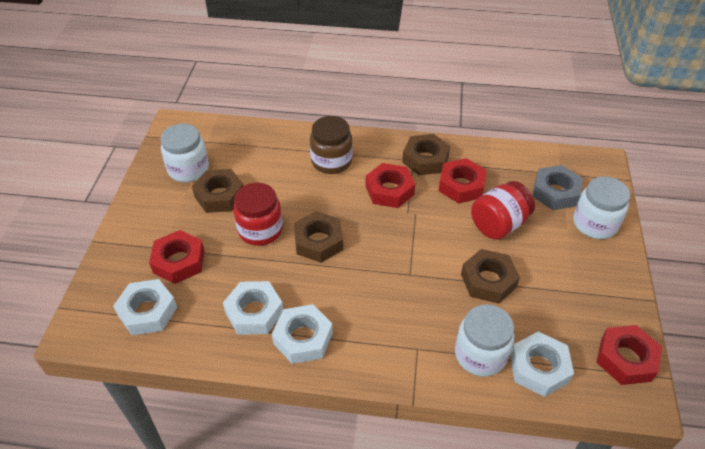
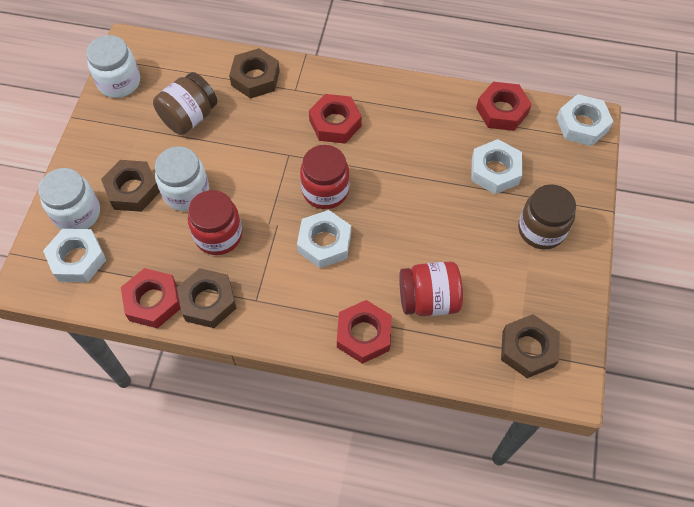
brown jar: [310,116,352,174] = 1 -> [153,72,217,135] [518,184,576,250] = 2
grey nut: [533,165,583,210] = 1 -> none = 0
red jar: [233,182,283,246] [471,181,535,240] = 2 -> [188,190,242,255] [300,145,350,209] [399,261,463,316] = 3

